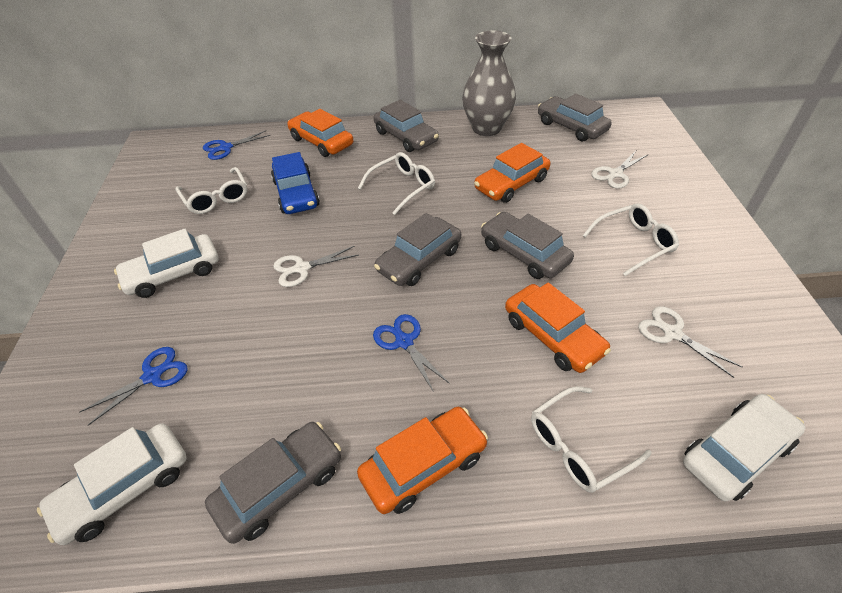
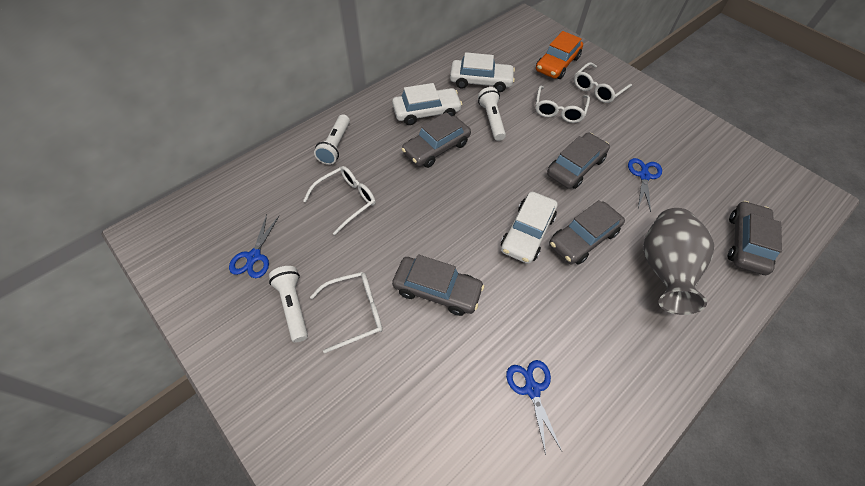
blue car: [271,152,320,214] = 1 -> none = 0
orange car: [287,109,354,157] [357,407,488,514] [474,143,551,203] [505,282,611,373] = 4 -> [536,31,583,79] = 1
white flashlight: none = 0 -> [269,266,308,343] [314,115,350,165] [478,87,506,141] = 3
white scissors: [273,246,359,287] [591,151,647,189] [638,306,743,378] = 3 -> none = 0

